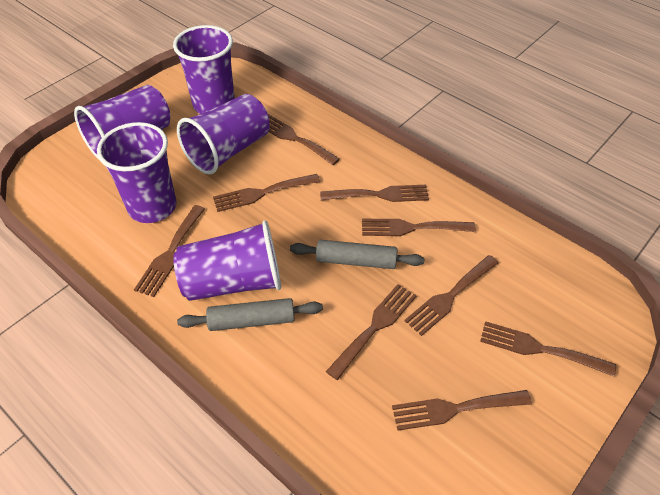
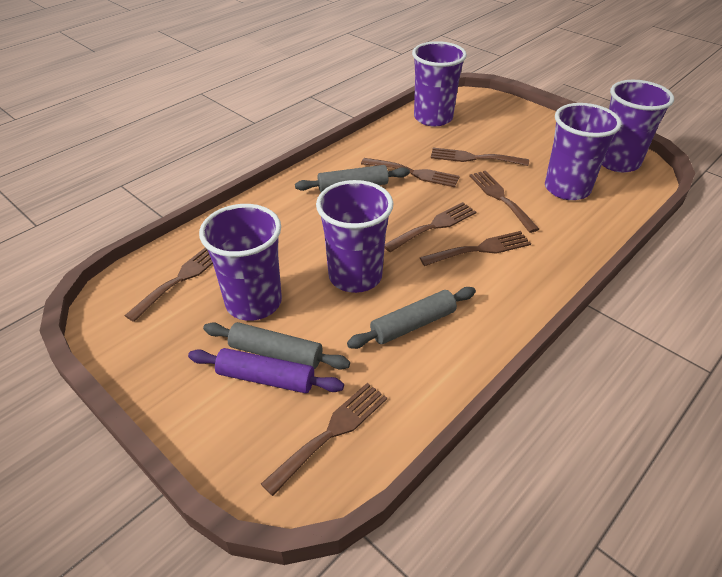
brown fork: [134,205,205,297] [213,174,320,212] [268,114,340,165] [320,185,429,202] [326,284,417,380] [362,219,476,236] [392,390,532,431] [404,255,498,336] [480,321,616,377] = 9 -> [124,247,213,322] [261,383,387,496] [361,158,460,187] [385,202,477,252] [420,231,531,266] [431,148,529,166] [469,171,539,233] = 7
grey rolling pin: [177,298,323,331] [290,240,424,269] = 2 -> [203,322,350,370] [295,165,410,192] [347,287,476,349] = 3
purple rolling pin: none = 0 -> [188,348,344,393] = 1

